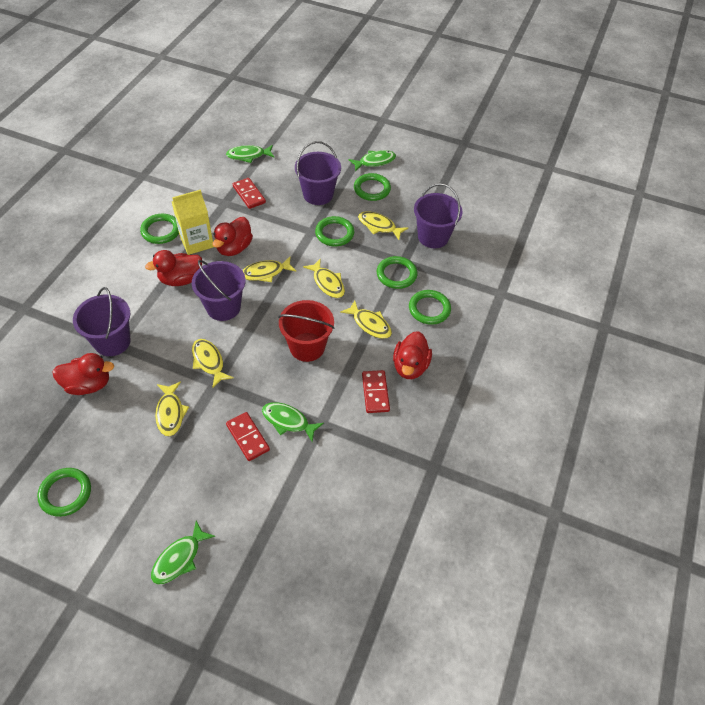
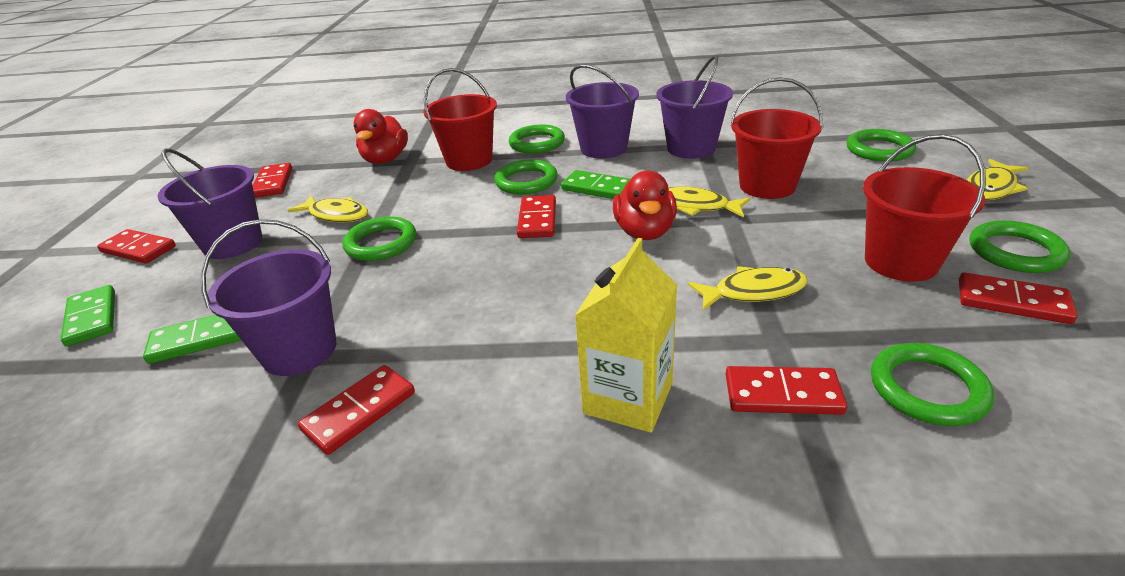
green domino: none = 0 -> [61,285,115,347] [143,315,241,364] [561,170,630,199] = 3
green fish: [151,521,215,585] [226,145,275,163] [262,402,324,442] [349,150,396,172] = 4 -> none = 0
red bucket: [278,300,335,362] = 1 -> [423,68,497,171] [730,77,823,199] [863,134,986,282] = 3
red domino: [226,412,270,461] [233,178,266,209] [362,370,390,413] = 3 -> [97,229,176,264] [253,163,292,198] [298,365,415,455] [517,195,556,238] [726,366,847,415] [959,273,1077,324] = 6
red duck: [52,353,114,395] [145,250,202,286] [213,217,253,256] [393,331,432,379] = 4 -> [353,109,408,164] [613,171,677,240] = 2
yellow fish: [155,381,189,437] [192,339,234,388] [242,256,296,282] [303,259,345,298] [340,300,392,339] [358,211,408,240] = 6 -> [288,195,368,223] [669,187,751,218] [688,266,808,311] [967,159,1028,200] = 4

